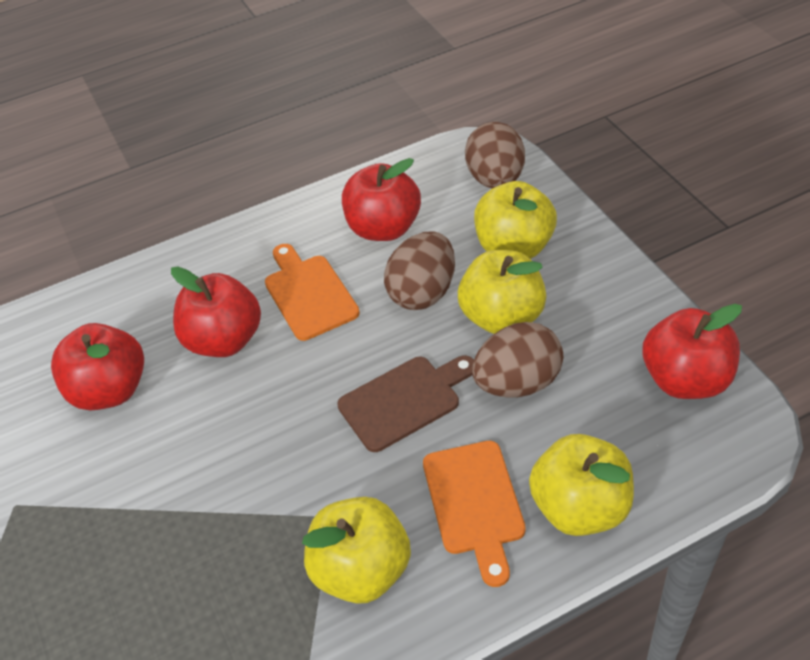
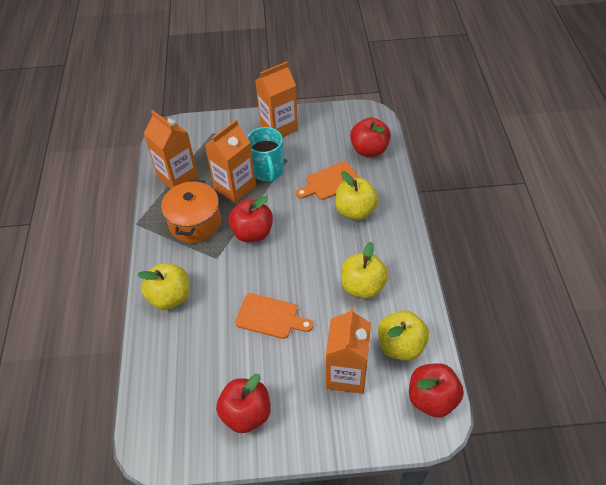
brown cutting board: [337,356,474,452] = 1 -> none = 0
brown egg: [384,231,455,310] [465,122,525,188] [472,322,563,397] = 3 -> none = 0
orange carton: none = 0 -> [144,110,198,189] [205,120,256,203] [255,62,298,137] [326,308,371,394] = 4
orange pot: none = 0 -> [161,180,221,243] = 1
turquoise mug: none = 0 -> [247,127,284,182] = 1

